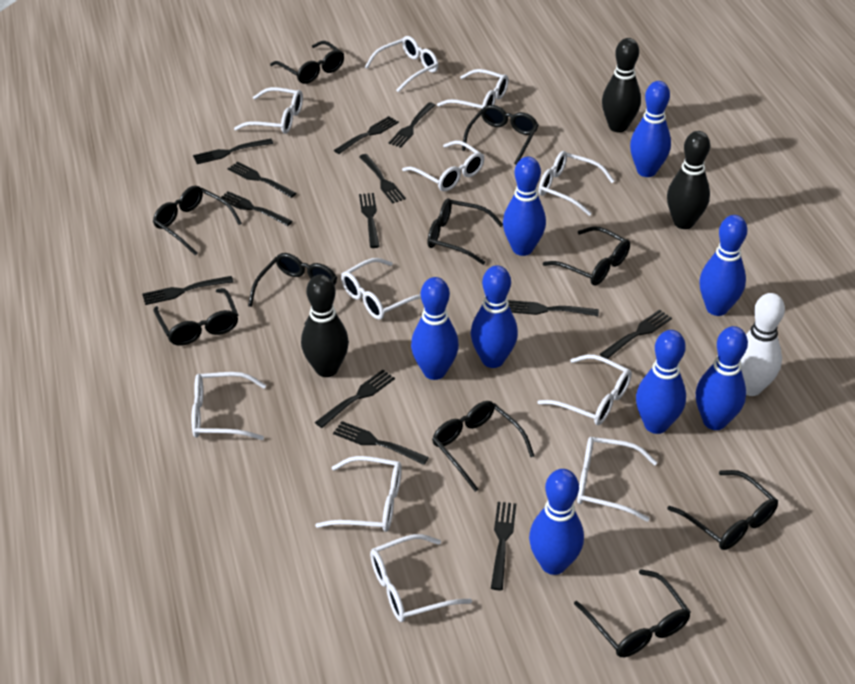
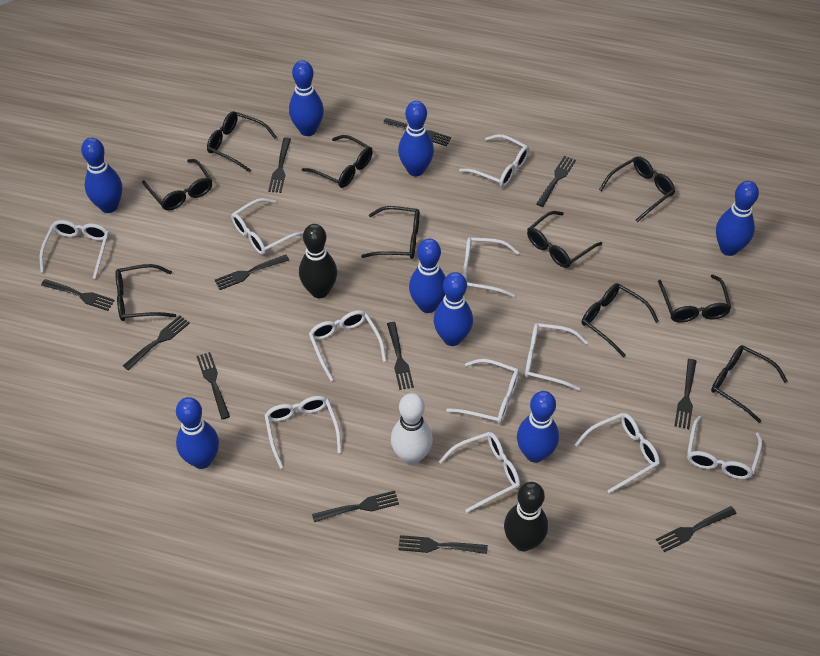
black bowling pin: [301,274,349,377] [602,38,641,132] [667,131,710,229] = 3 -> [299,224,337,298] [504,482,548,551] = 2
black fork: [142,276,233,305] [193,139,273,164] [221,191,292,226] [228,162,296,198] [315,370,395,428] [333,421,429,465] [334,116,399,154] [359,154,406,204] [359,193,380,248] [388,102,435,148] [491,502,516,590] [508,300,599,316] [600,310,672,359] = 13 -> [41,279,115,311] [123,316,190,371] [197,352,230,419] [215,255,289,290] [268,137,291,193] [312,491,399,522] [383,118,451,146] [387,322,414,390] [398,535,488,554] [536,156,576,207] [656,506,736,552] [674,359,697,429] = 12

